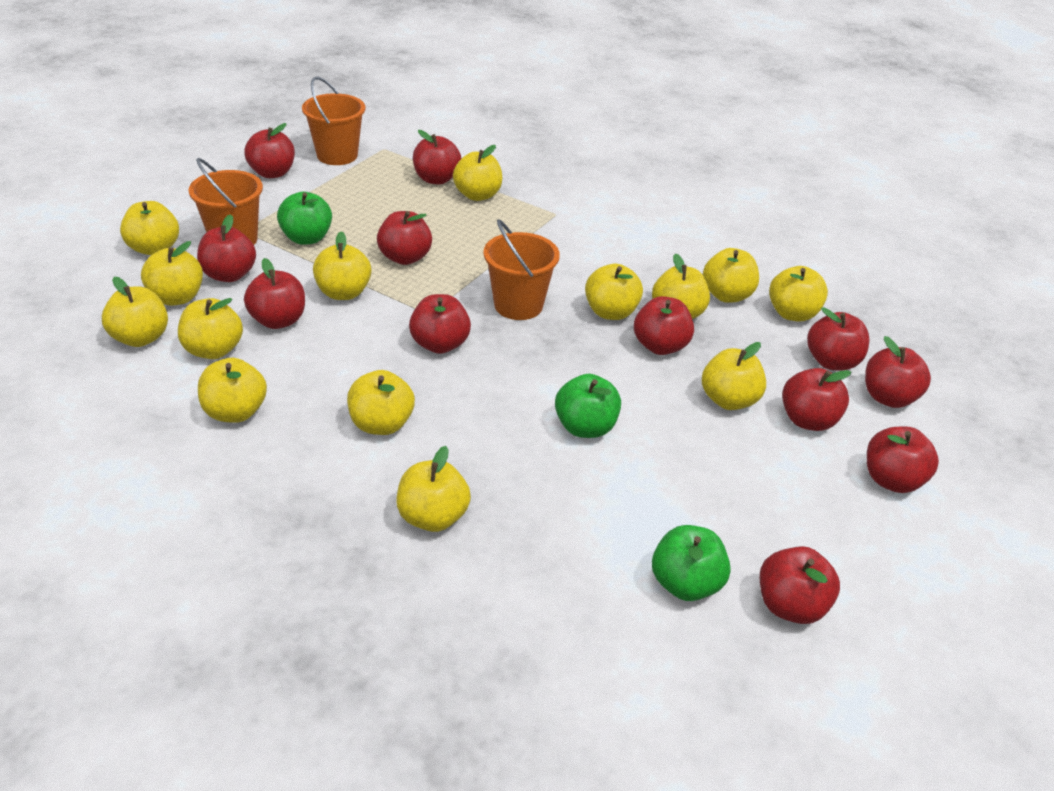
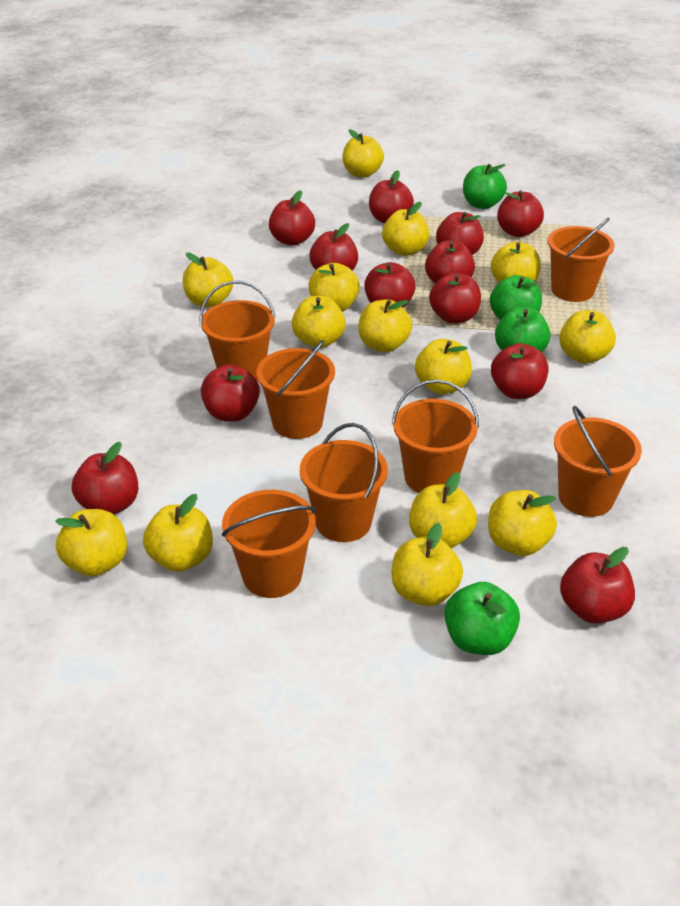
green apple: [277,192,332,245] [555,374,621,438] [652,525,731,601] = 3 -> [444,582,520,655] [463,164,507,209] [490,275,542,320] [495,307,550,352] = 4
orange bucket: [188,158,263,245] [302,77,365,165] [483,219,560,320] = 3 -> [200,281,276,381] [222,490,316,598] [257,340,335,439] [300,423,388,542] [392,380,479,493] [548,218,615,302] [554,406,642,517] = 7

